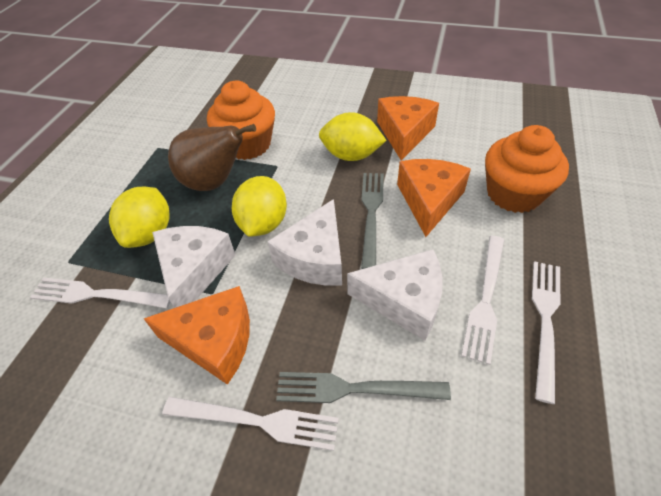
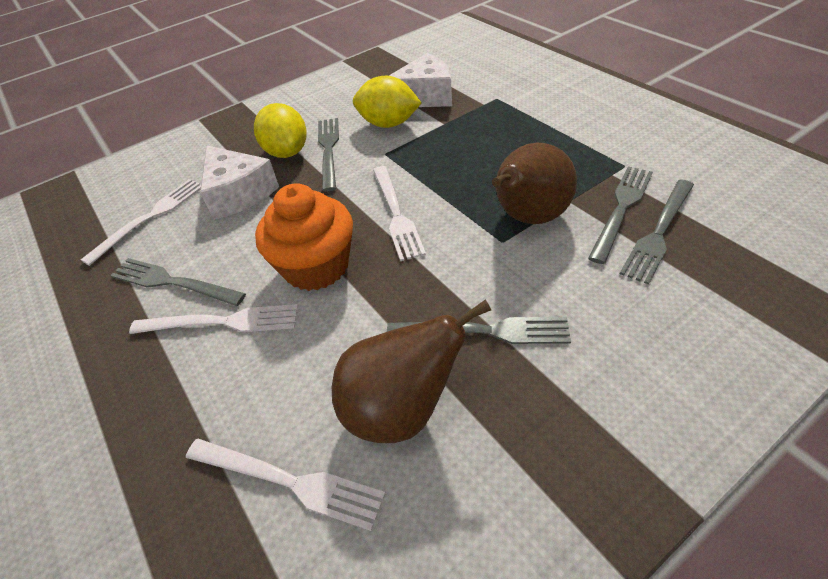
brown pear: [168,124,256,191] = 1 -> [332,300,491,443] [492,143,577,224] = 2
grey fork: [276,372,451,403] [361,173,384,269] = 2 -> [110,258,246,306] [318,118,339,192] [387,317,571,344] [588,166,653,264] [620,180,694,285] = 5
orange cheese: [144,286,250,385] [377,96,439,161] [397,159,471,237] = 3 -> none = 0
orange cupcake: [207,81,275,160] [485,125,569,213] = 2 -> [255,183,353,291] = 1
white cheese: [152,226,236,308] [267,199,342,286] [347,249,443,341] = 3 -> [200,146,279,220] [389,53,452,107] = 2
yellow lemon: [109,187,169,248] [232,176,287,237] [319,112,387,161] = 3 -> [254,103,307,158] [353,76,422,128] = 2

